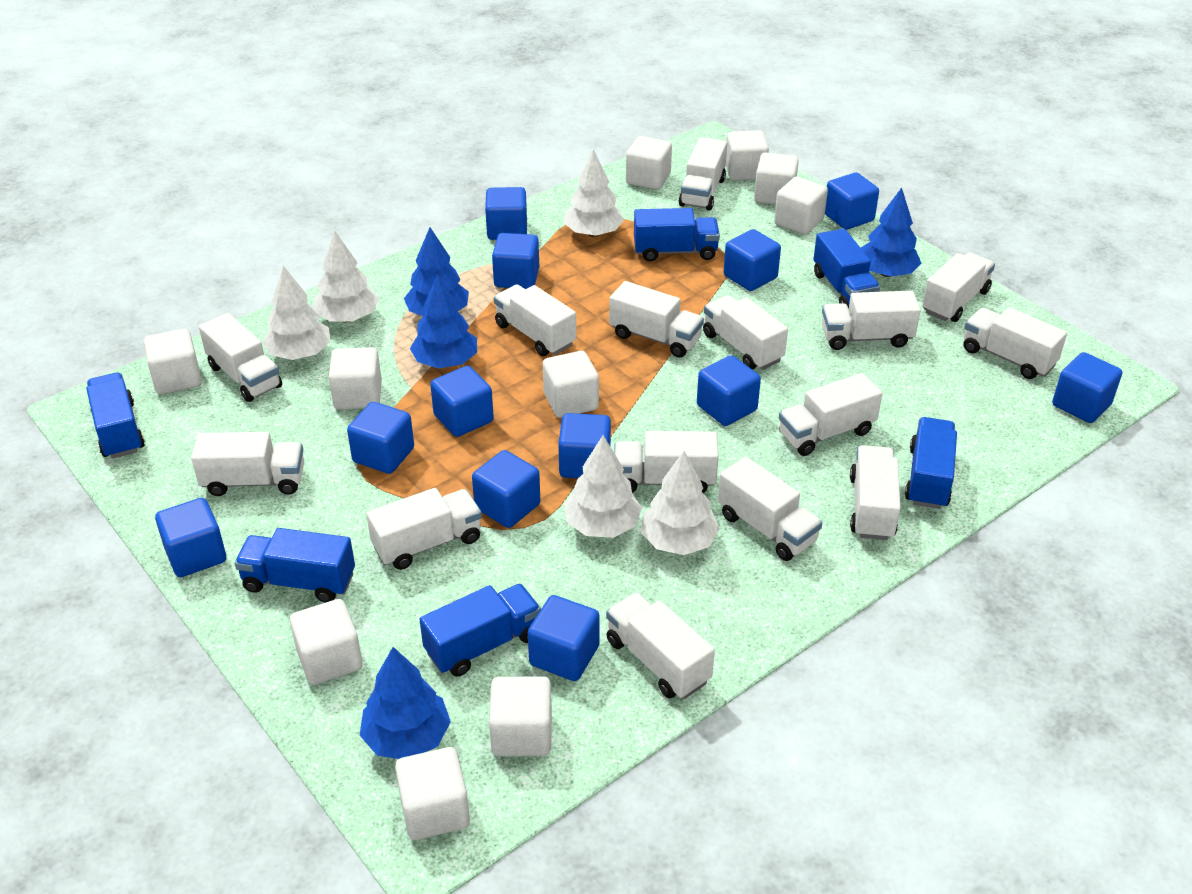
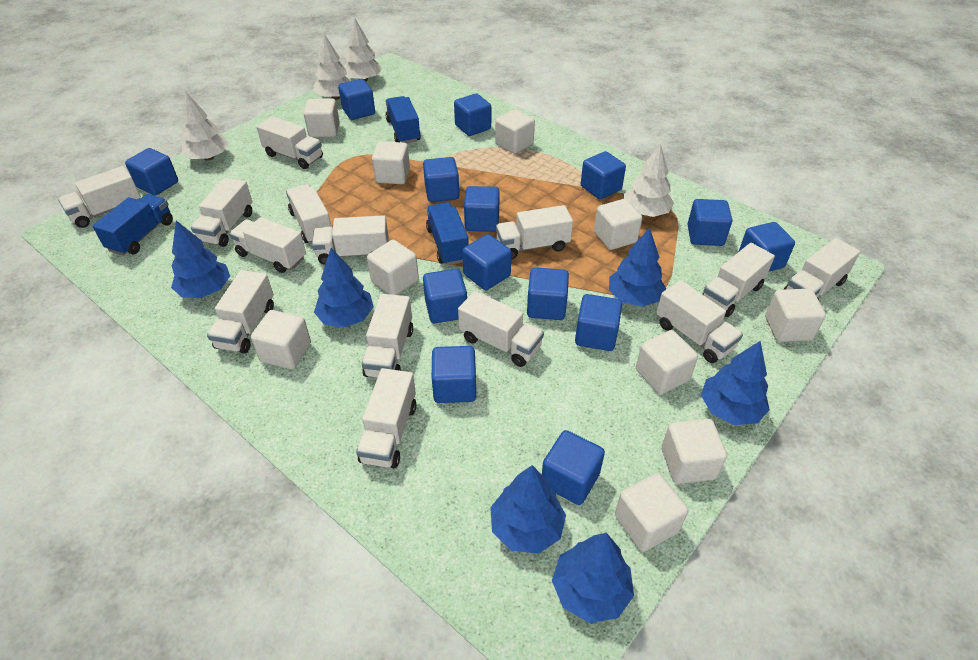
blue cube: [155,498,226,577] [347,402,414,474] [430,366,494,437] [472,450,540,528] [485,187,527,240] [492,233,539,289] [528,595,600,681] [558,413,611,478] [697,355,761,426] [723,229,781,291] [825,172,879,230] [1052,352,1122,423] = 12 -> [125,148,178,196] [338,79,375,120] [423,157,459,202] [423,269,467,323] [432,346,476,403] [454,93,491,136] [462,234,512,290] [464,186,500,232] [527,267,569,320] [542,430,605,505] [575,294,622,351] [581,151,626,199] [687,199,732,246] [739,222,795,271] = 14
blue tree: [360,647,451,759] [404,227,469,316] [410,274,477,368] [861,187,921,277] = 4 -> [171,220,230,298] [314,248,374,328] [490,465,566,554] [552,533,634,623] [609,228,666,307] [701,341,770,425] = 6
blue truck: [86,372,145,459] [235,528,355,603] [419,584,541,677] [634,208,720,262] [813,229,880,309] [905,417,957,509] = 6 -> [93,194,173,255] [386,96,421,143] [426,202,469,265] = 3
white tree: [262,266,330,360] [314,231,379,322] [564,149,624,237] [565,435,642,538] [641,451,720,555] = 5 -> [181,91,229,161] [313,34,351,100] [344,18,382,82] [624,144,674,217] = 4
white truck: [191,432,304,496] [199,313,282,402] [366,488,482,570] [494,284,576,356] [606,592,715,699] [609,281,704,358] [614,431,719,493] [679,137,727,211] [703,295,788,370] [718,456,822,561] [779,373,882,456] [822,290,921,350] [850,445,901,540] [922,252,995,322] [964,307,1067,379] = 15 -> [58,166,141,228] [191,178,253,247] [207,270,274,354] [229,217,306,273] [256,116,323,169] [286,184,332,243] [312,215,388,265] [356,368,417,468] [362,294,413,378] [458,291,544,367] [496,205,573,259] [656,280,743,363] [702,243,775,317] [784,238,860,300] = 14

